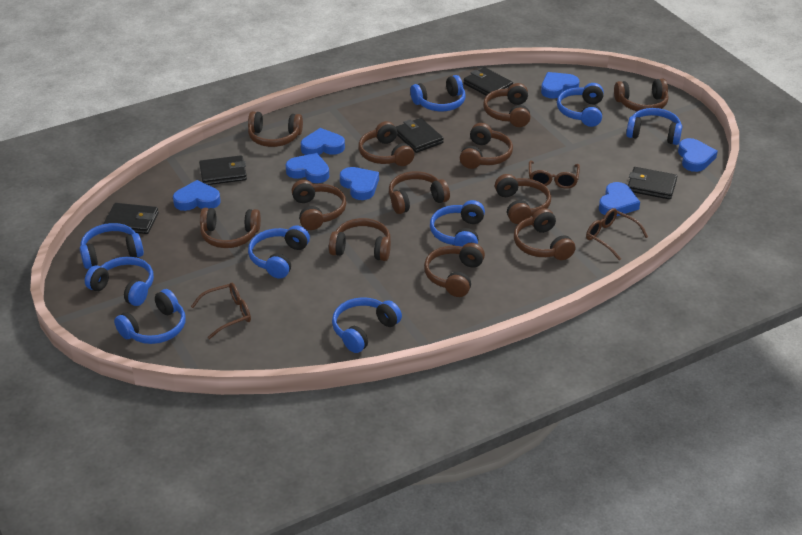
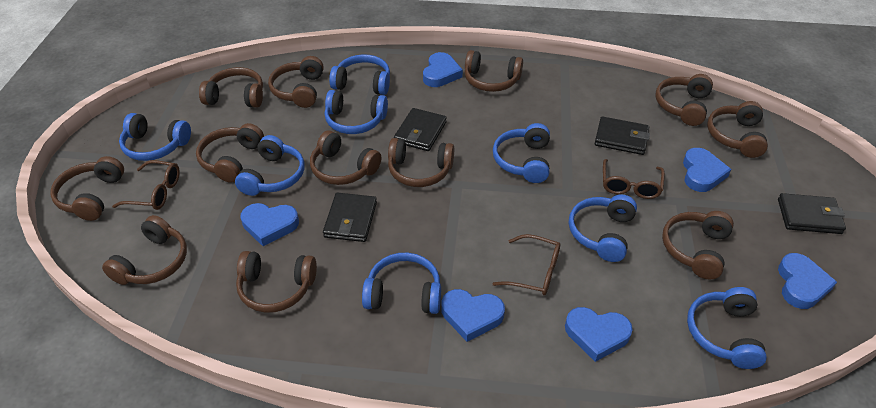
black wallet: [103,203,159,234] [199,155,247,185] [396,118,444,153] [464,67,513,96] [628,167,677,200] = 5 -> [323,193,377,242] [394,108,447,151] [595,116,650,155] [778,193,846,234] = 4
blue headphones: [80,223,144,269] [85,257,154,306] [114,289,186,344] [248,225,310,279] [332,297,402,353] [410,75,466,111] [430,200,485,247] [557,83,604,127] [626,108,682,145] = 9 -> [119,113,191,161] [235,135,304,196] [325,90,388,134] [329,54,390,95] [362,253,441,314] [493,123,550,183] [569,195,637,262] [687,287,767,369] = 8
blue heart: [173,180,221,211] [285,153,329,183] [301,128,345,155] [340,167,379,200] [541,72,580,98] [599,182,640,216] [678,138,718,172] = 7 -> [240,203,299,246] [423,52,463,87] [441,289,505,342] [565,307,633,362] [683,148,731,192] [778,253,837,309] = 6

